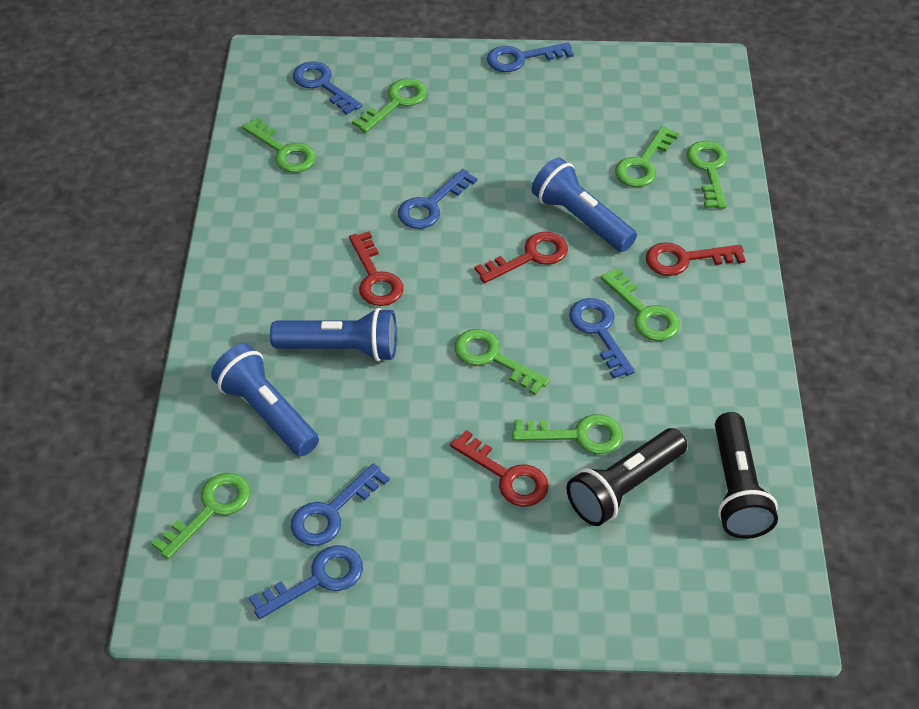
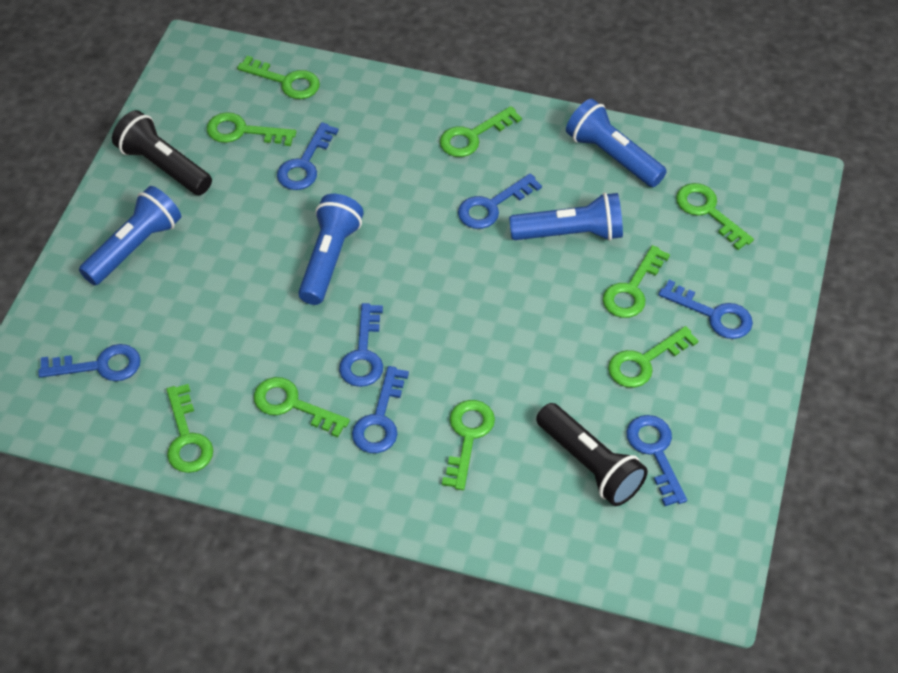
blue flashlight: [211,344,319,456] [270,308,397,362] [532,157,637,252] = 3 -> [79,186,181,285] [298,194,364,305] [509,192,623,241] [566,99,667,187] = 4
blue key: [249,545,363,619] [291,463,390,546] [293,61,362,115] [398,169,477,229] [487,42,574,72] [569,298,635,379] = 6 -> [38,344,141,381] [277,122,339,190] [339,303,383,387] [352,366,409,453] [458,173,542,229] [626,415,687,506] [658,280,753,339] = 7
green key: [151,473,251,560] [242,117,316,173] [352,79,427,133] [454,329,549,395] [512,414,623,454] [601,267,680,341] [615,126,679,187] [687,141,728,209] = 8 -> [166,384,213,473] [207,112,296,146] [237,56,320,99] [254,377,350,437] [440,106,522,157] [442,400,495,490] [603,245,670,318] [608,326,698,388] [676,183,754,250] = 9
red key: [349,231,403,306] [450,430,549,507] [474,232,568,283] [646,242,745,276] = 4 -> none = 0

